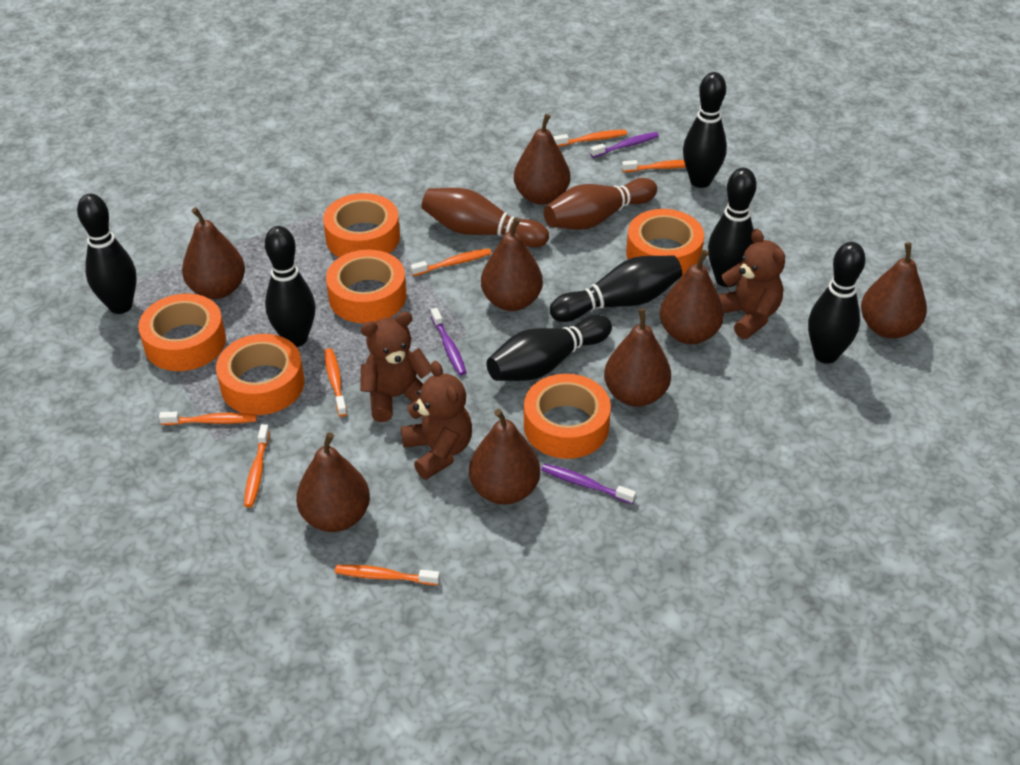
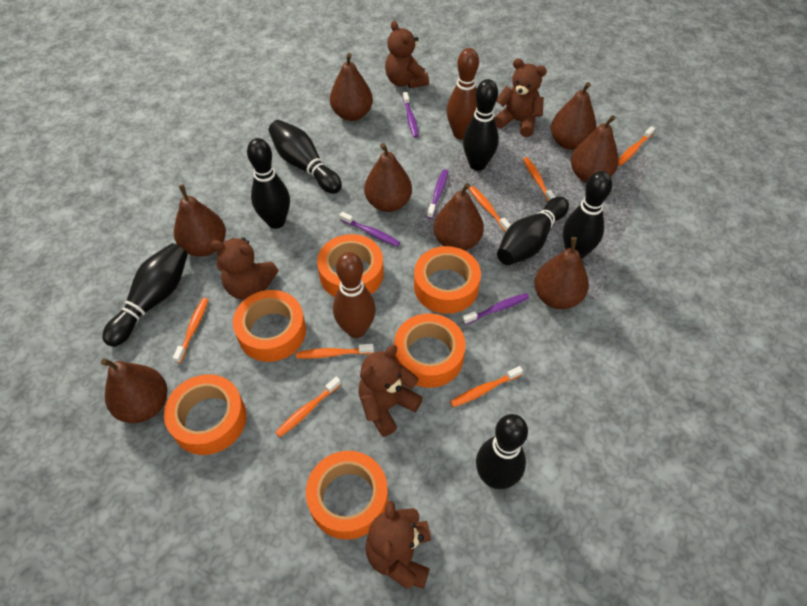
brown teddy bear: [360,312,432,422] [401,361,472,480] [719,229,785,339] = 3 -> [210,237,278,300] [358,345,423,437] [366,501,431,589] [385,21,429,88] [494,59,547,137] = 5
purple toothbrush: [431,308,467,375] [541,464,636,504] [590,132,659,158] = 3 -> [340,212,400,247] [403,92,419,138] [427,169,448,219] [462,293,529,325] = 4

